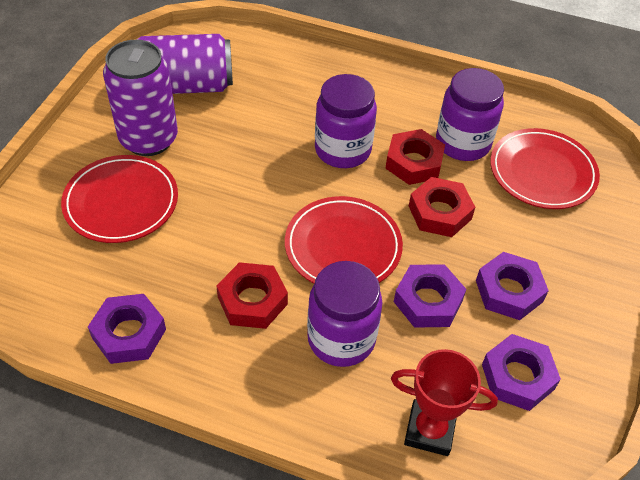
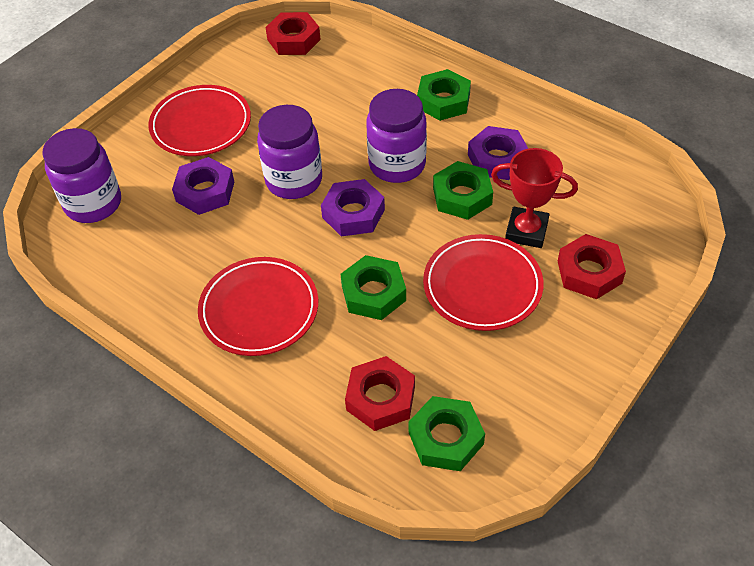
green nut: none = 0 -> [341,255,406,320] [408,396,485,471] [417,69,471,121] [433,161,493,220] = 4
purple can: [103,39,178,156] [137,34,233,94] = 2 -> none = 0
purple nut: [88,294,166,364] [394,264,466,328] [476,252,549,320] [482,334,561,411] = 4 -> [172,157,234,215] [321,179,385,237] [468,126,529,180] = 3

